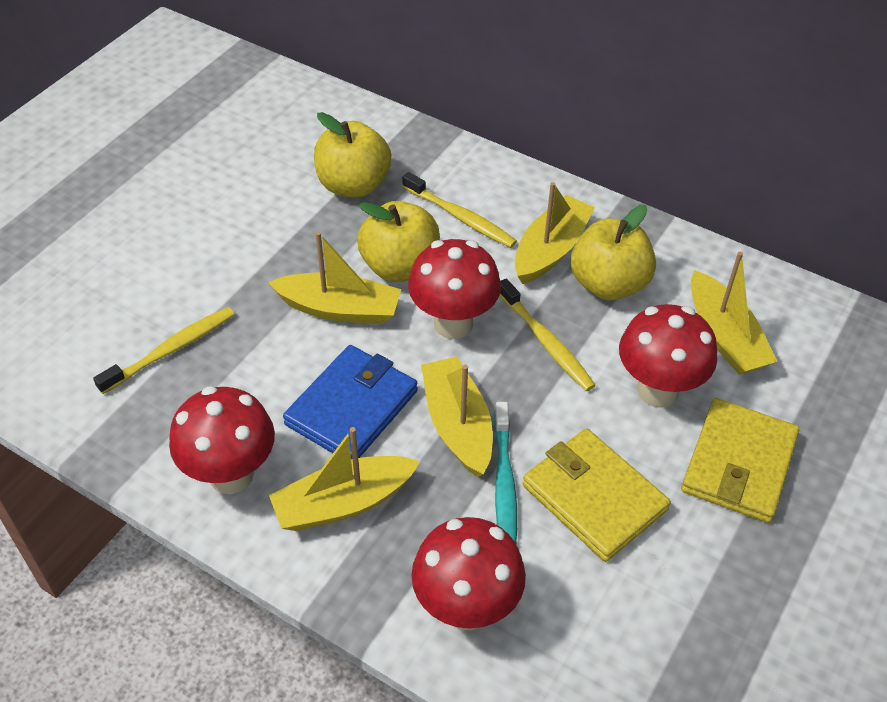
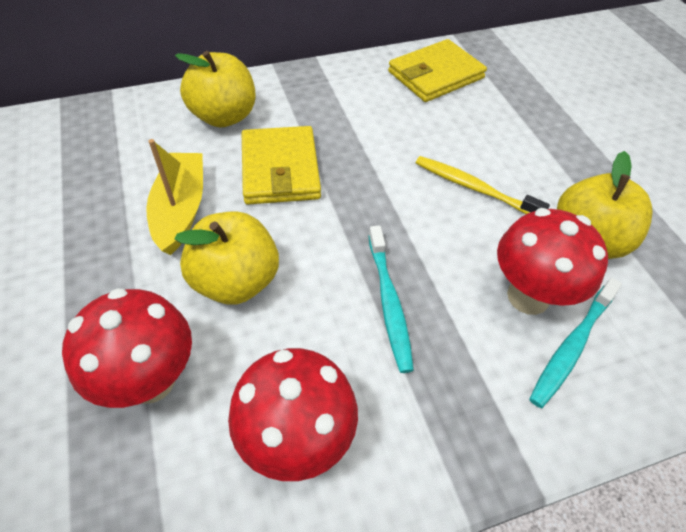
blue wallet: [283,345,418,459] = 1 -> none = 0
red mushroom: [169,386,275,494] [408,239,501,339] [411,517,526,630] [619,304,717,408] = 4 -> [62,288,192,408] [228,348,358,481] [497,208,608,315] = 3
turquoise toothbrush: [494,402,517,543] = 1 -> [368,226,414,373] [529,278,622,408] = 2
yellow boat: [268,231,401,324] [269,427,420,531] [421,357,493,477] [515,182,595,284] [691,252,778,375] = 5 -> [146,139,203,255] = 1
yellow toothbrush: [93,307,235,394] [402,172,517,248] [499,279,596,391] = 3 -> [416,156,550,214] = 1

